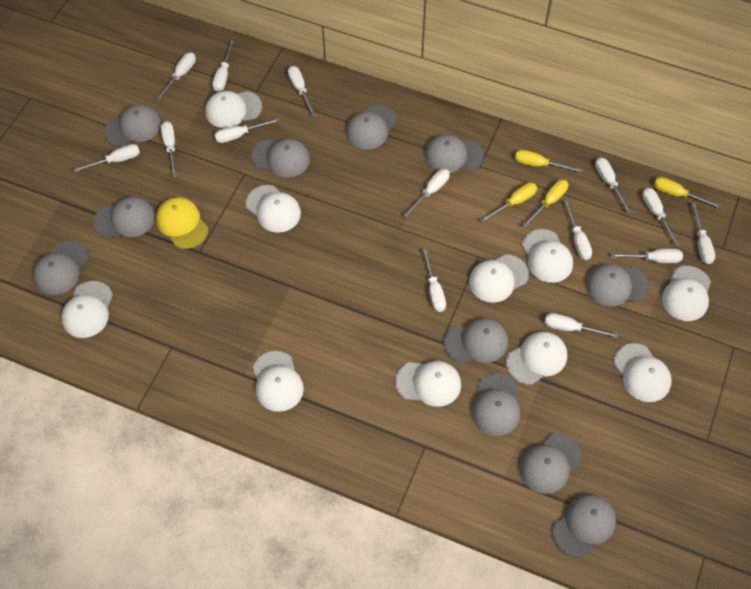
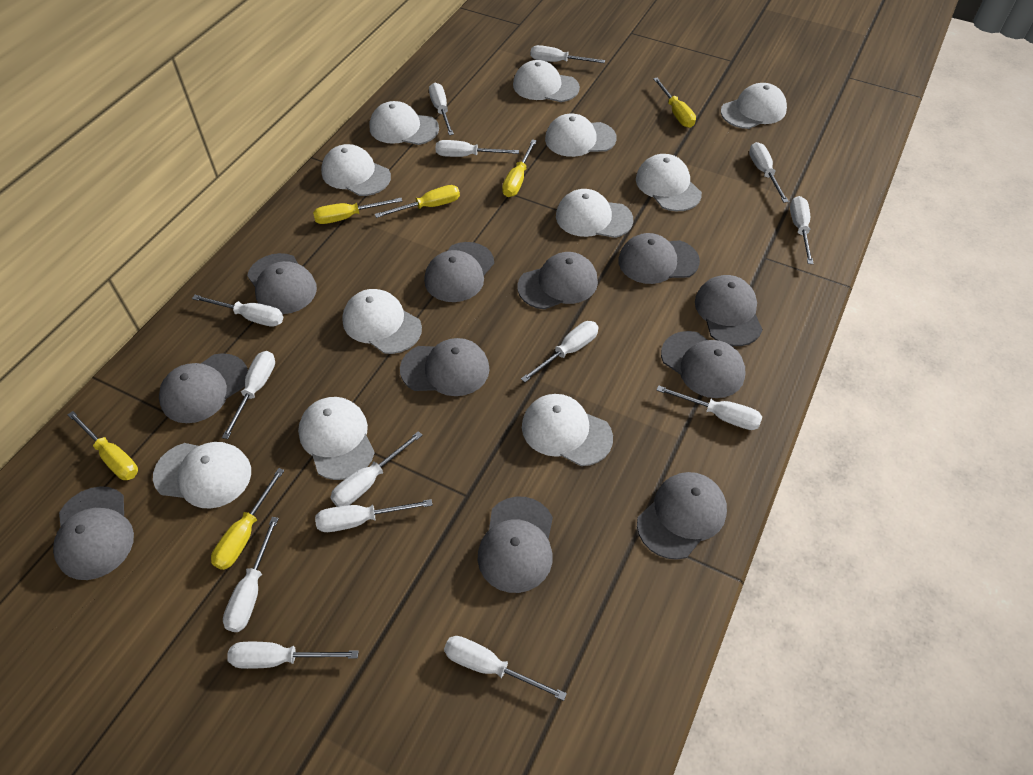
white cap: [61,281,113,338] [205,91,262,128] [246,185,301,233] [253,351,304,412] [395,361,461,407] [469,254,529,303] [506,332,567,385] [522,229,573,283] [613,343,672,402] [662,266,711,321] = 10 -> [153,442,251,509] [298,397,375,480] [321,144,391,196] [342,289,422,354] [370,101,439,145] [513,60,580,102] [522,394,613,466] [545,114,617,157] [556,189,633,238] [636,154,702,211] [721,83,787,129] = 11
yellow cap: [156,197,208,249] = 1 -> none = 0
yellow screwdriver: [481,183,537,222] [515,150,582,173] [523,180,568,227] [654,177,722,208] = 4 -> [68,411,138,480] [211,468,284,570] [313,198,402,224] [375,185,460,218] [502,139,537,197] [653,78,696,128] = 6

